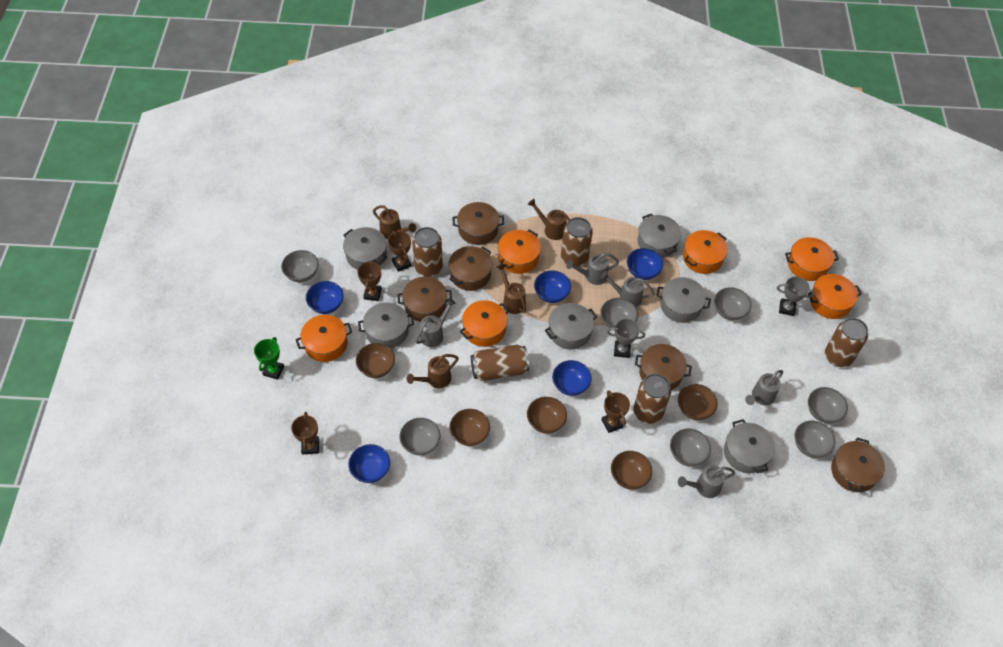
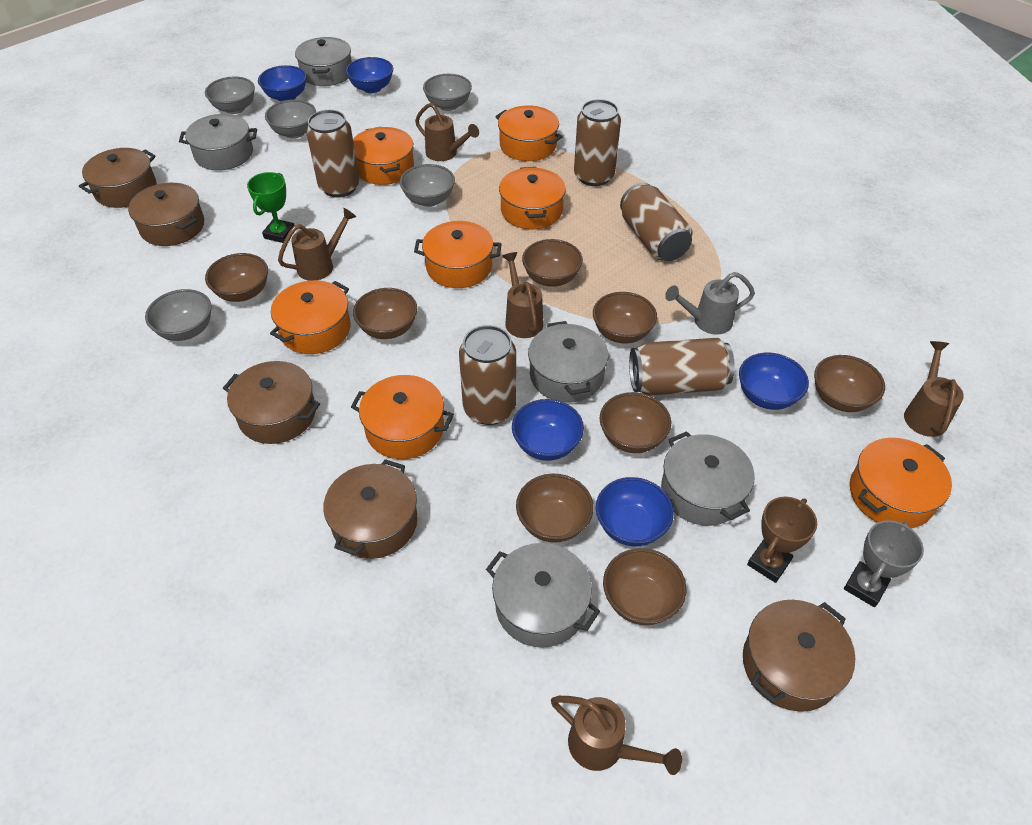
brown bowl: [356,343,395,378] [450,409,490,446] [527,397,567,434] [611,451,652,489] [678,384,718,420] = 5 -> [205,253,268,302] [353,288,417,339] [516,474,593,543] [522,239,583,287] [593,292,657,344] [599,392,671,453] [603,548,686,625] [814,355,885,412] = 8
brown trophy: [291,412,319,454] [357,260,382,301] [388,231,412,272] [601,390,630,433] = 4 -> [747,497,817,583] = 1
brown watering can: [373,205,416,239] [407,354,459,388] [497,264,526,314] [528,199,570,240] = 4 -> [278,208,356,281] [415,103,479,161] [502,252,543,338] [551,696,682,775] [904,341,964,437] = 5
grey bowl: [281,250,319,282] [400,418,440,455] [600,298,638,331] [670,429,711,466] [714,287,752,320] [795,421,835,458] [808,387,848,423] = 7 -> [145,289,212,341] [205,77,255,114] [265,100,316,139] [400,164,455,207] [423,74,472,111] = 5
grey pot: [343,227,387,270] [358,302,414,349] [545,303,597,349] [638,213,681,258] [656,277,711,323] [724,419,775,473] = 6 -> [179,114,257,170] [295,37,352,86] [486,543,600,648] [528,321,609,403] [661,431,755,526] = 5
grey trophy: [607,319,645,358] [777,277,814,316] = 2 -> [844,520,924,607] = 1
grey watering can: [415,298,456,347] [566,253,619,285] [601,271,655,307] [678,465,735,498] [745,370,783,405] = 5 -> [665,272,755,335] = 1
orange pot: [295,315,352,362] [460,300,509,347] [498,230,541,274] [683,230,728,274] [785,237,839,281] [808,274,862,319] = 6 -> [270,280,351,354] [351,375,454,459] [353,127,414,185] [414,221,502,288] [495,106,563,161] [499,167,566,229] [850,438,952,528] = 7

